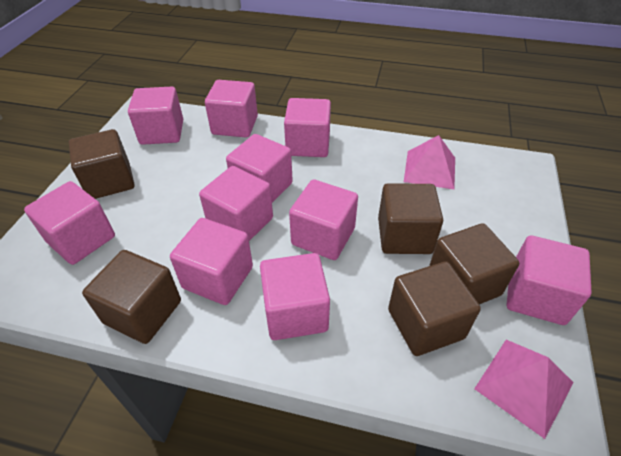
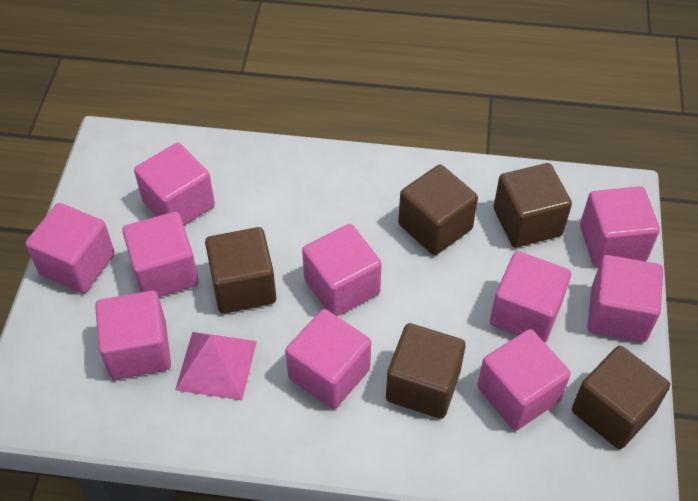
pink pyramid: [404,135,455,189] [474,340,573,439] = 2 -> [175,332,257,400] = 1

